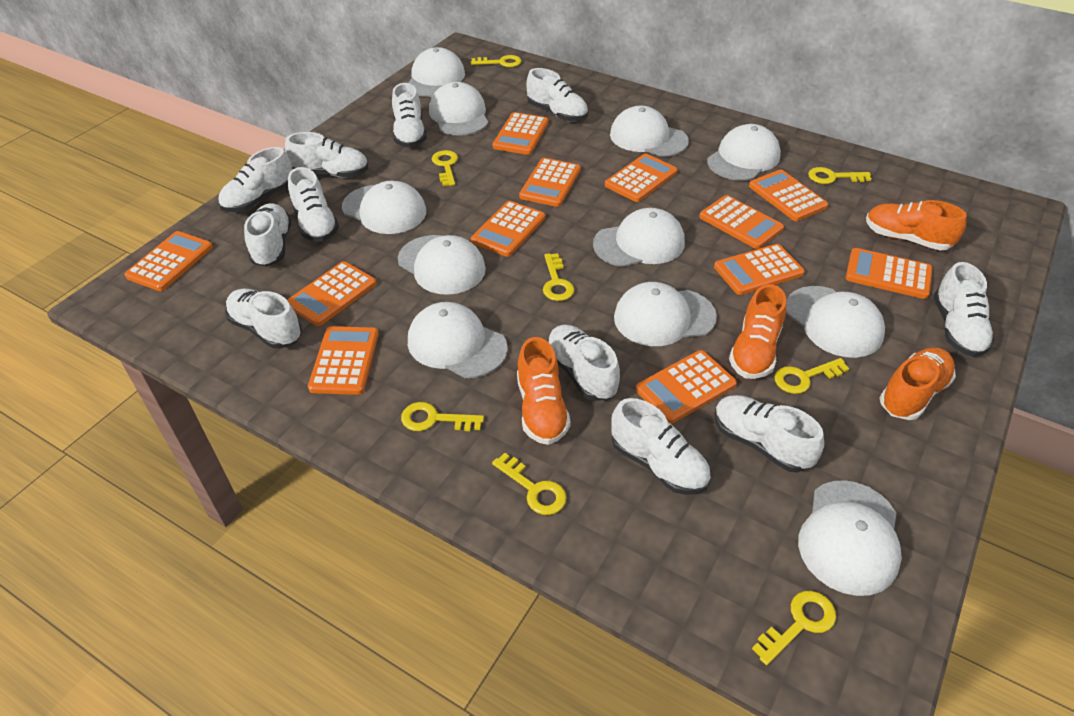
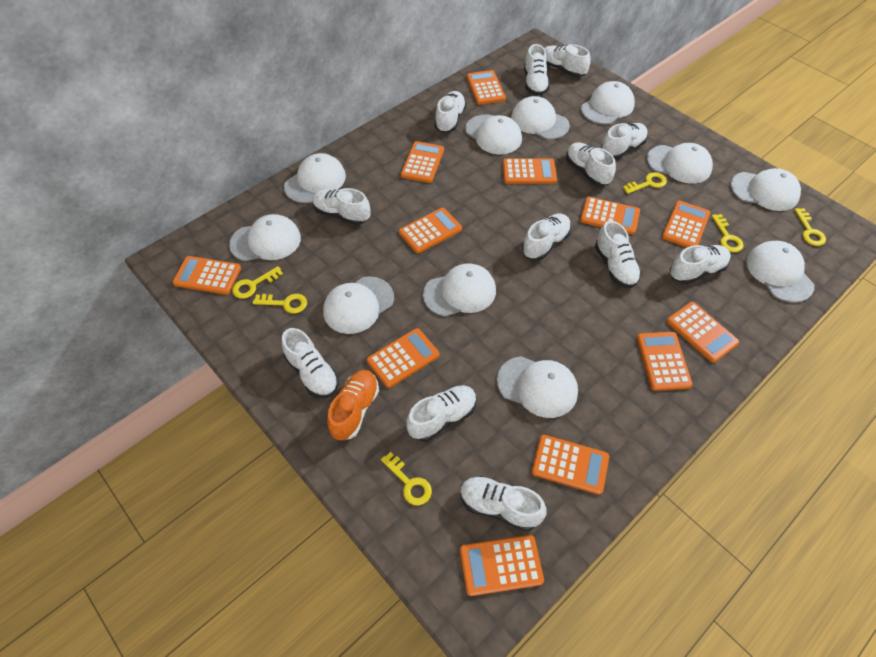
orange shoe: [517,337,571,445] [729,284,786,379] [866,200,967,251] [879,347,956,420] = 4 -> [327,370,379,440] = 1
white shoe: [218,147,292,212] [225,289,302,349] [244,203,292,267] [285,132,369,178] [288,167,339,242] [392,83,427,148] [527,68,588,122] [547,325,620,401] [611,398,711,495] [715,395,824,472] [933,262,995,357] = 11 -> [282,328,339,398] [312,188,371,225] [406,385,477,441] [435,91,467,133] [460,476,547,531] [522,213,571,260] [524,44,550,95] [544,44,591,77] [566,142,616,186] [595,221,641,288] [601,123,648,159] [670,245,731,284] = 12
yellow key: [401,402,484,431] [432,150,458,186] [470,55,522,67] [492,453,567,515] [543,253,575,301] [752,591,836,665] [774,358,849,394] [808,167,871,184] = 8 -> [232,266,283,299] [253,294,307,314] [381,452,432,506] [623,172,667,194] [712,214,744,252] [794,208,826,246] = 6

